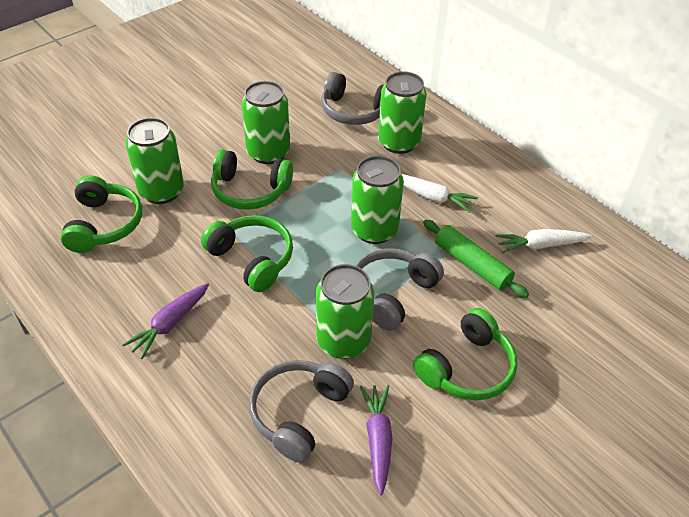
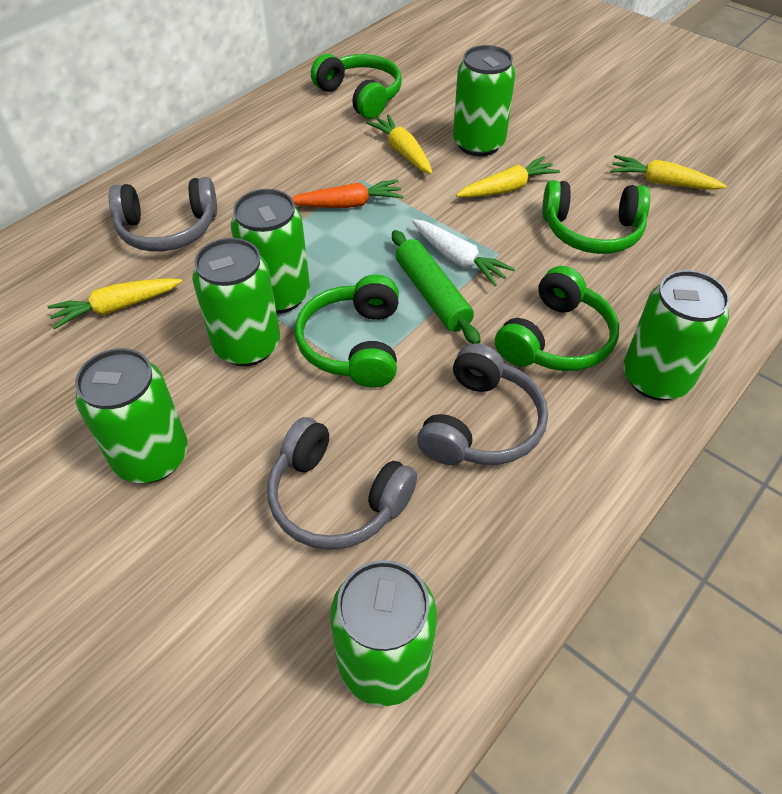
green can: [125,118,184,204] [242,81,290,164] [316,264,375,359] [351,156,404,244] [378,72,426,154] = 5 -> [75,348,188,483] [192,238,280,366] [231,189,310,314] [330,560,437,706] [453,45,516,156] [623,270,730,401] = 6
orange carrot: none = 0 -> [292,179,404,208] = 1
purple carrot: [122,283,209,359] [360,385,392,495] = 2 -> none = 0
white carrot: [402,174,478,213] [496,229,592,254] = 2 -> [412,219,515,286] = 1
yellow carrot: none = 0 -> [47,278,182,329] [366,114,433,174] [456,156,560,198] [610,155,727,190] = 4

